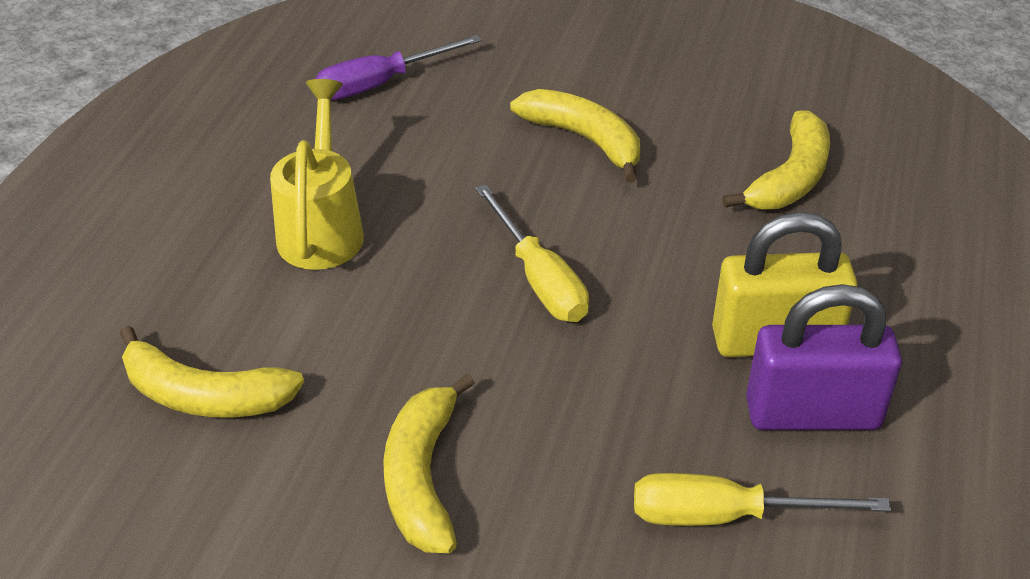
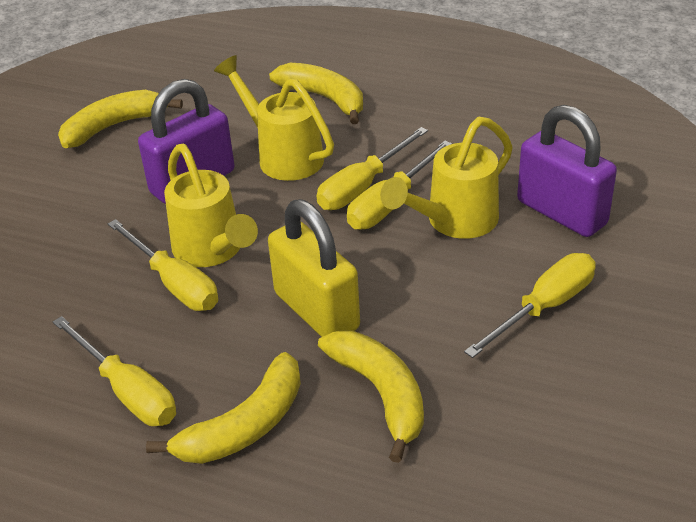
purple padlock: [746,284,902,430] = 1 -> [138,79,234,204] [517,105,617,237] = 2
purple screwdriver: [315,35,482,100] = 1 -> none = 0
yellow screwdriver: [475,184,589,322] [634,473,891,526] = 2 -> [53,316,176,426] [108,219,218,311] [317,127,428,210] [347,141,452,230] [464,253,596,358] = 5
yellow watering can: [270,79,364,270] = 1 -> [164,144,258,267] [214,55,334,181] [380,117,513,239] = 3

